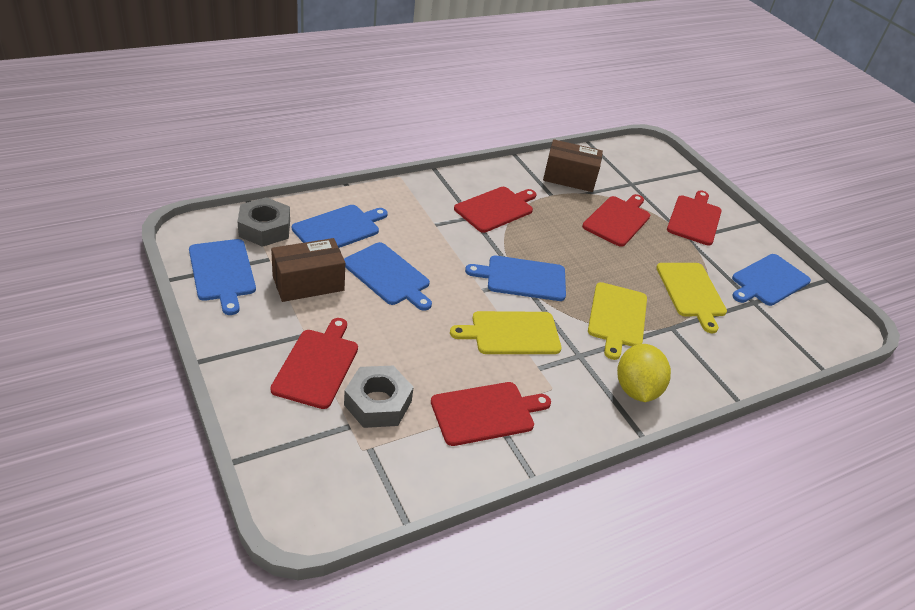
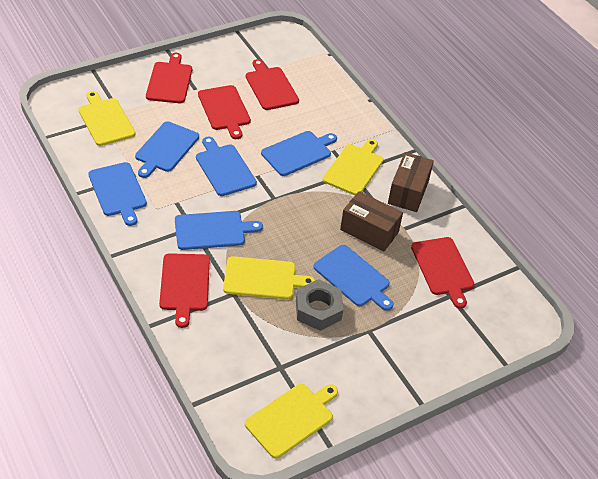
blue cutting board: [189,239,256,315] [292,205,388,248] [344,242,432,311] [465,256,566,301] [732,254,811,306] = 5 -> [88,162,147,226] [135,121,199,178] [175,211,263,250] [196,136,257,196] [261,131,337,176] [313,245,394,311] = 6
grey nut: [238,197,290,247] [344,366,414,428] = 2 -> [296,279,343,331] = 1
yellow cutting board: [450,311,562,354] [588,282,647,360] [656,263,727,333] = 3 -> [79,91,136,146] [223,256,315,299] [245,384,338,458] [323,139,383,195] = 4
yellow lemon: [617,344,671,402] = 1 -> none = 0

